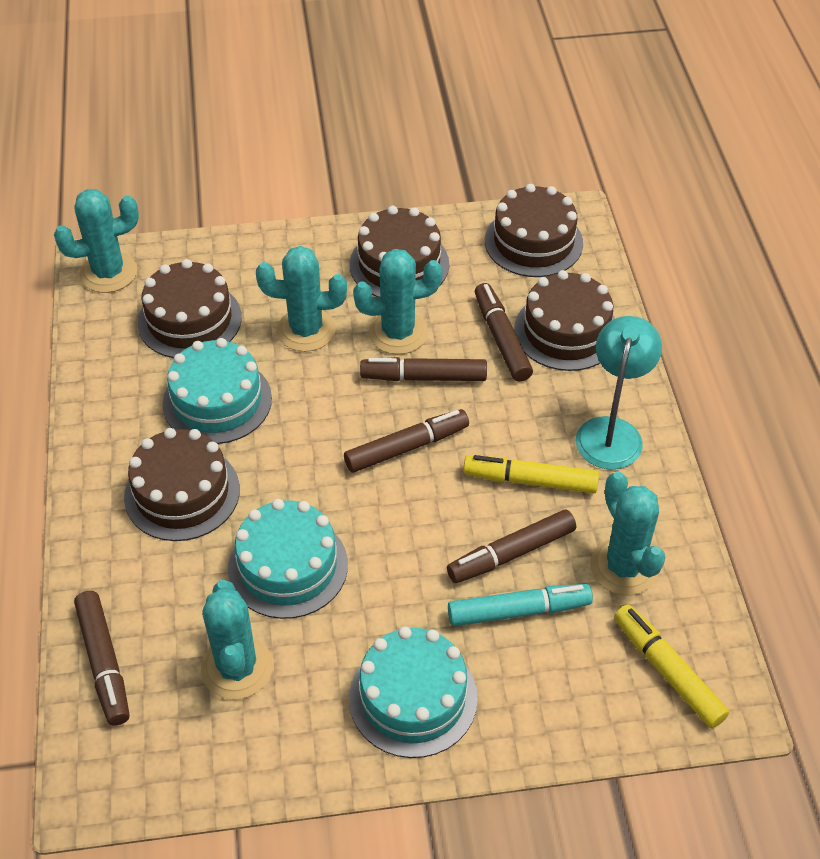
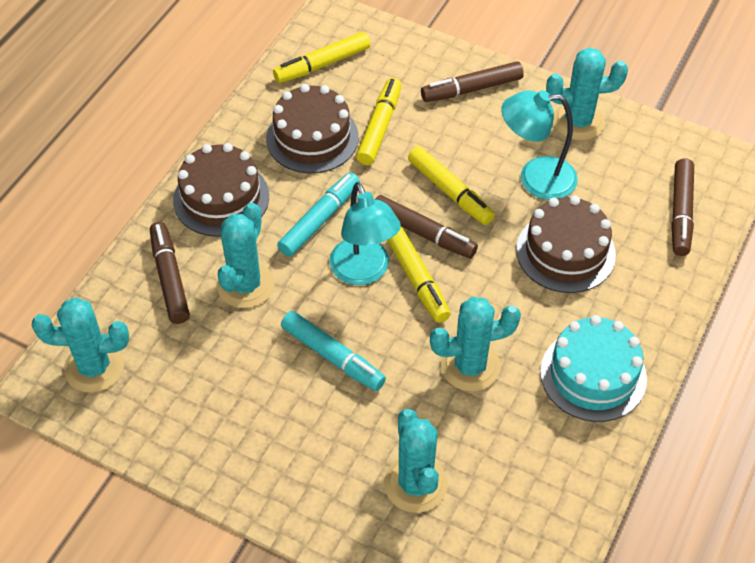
brown cake: [124,428,240,541] [138,259,242,358] [350,206,449,297] [485,184,583,277] [514,270,614,371] = 5 -> [173,143,269,237] [266,84,359,173] [516,196,616,293] = 3
brown marker: [74,591,130,726] [344,409,469,473] [360,357,487,381] [447,510,576,583] [475,283,533,382] = 5 -> [150,222,190,324] [376,195,478,259] [421,61,524,102] [671,159,694,256] = 4
turquoise cake: [162,338,272,444] [228,499,348,619] [349,626,478,758] = 3 -> [540,315,647,422] = 1
turquoise lamp: [575,316,662,470] = 1 -> [329,182,401,285] [501,90,578,200] = 2
turquoise marker: [448,584,593,626] = 1 -> [277,172,360,257] [281,311,386,391] = 2
yellow marker: [463,455,599,493] [614,604,729,728] = 2 -> [273,32,370,83] [356,78,402,165] [387,226,451,323] [408,146,495,225] = 4

